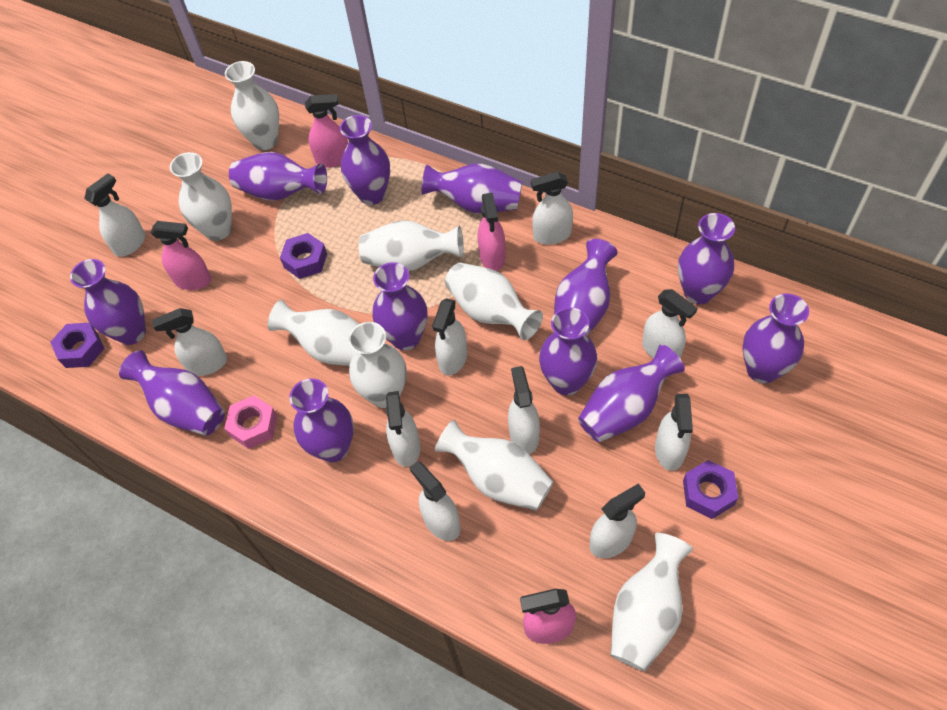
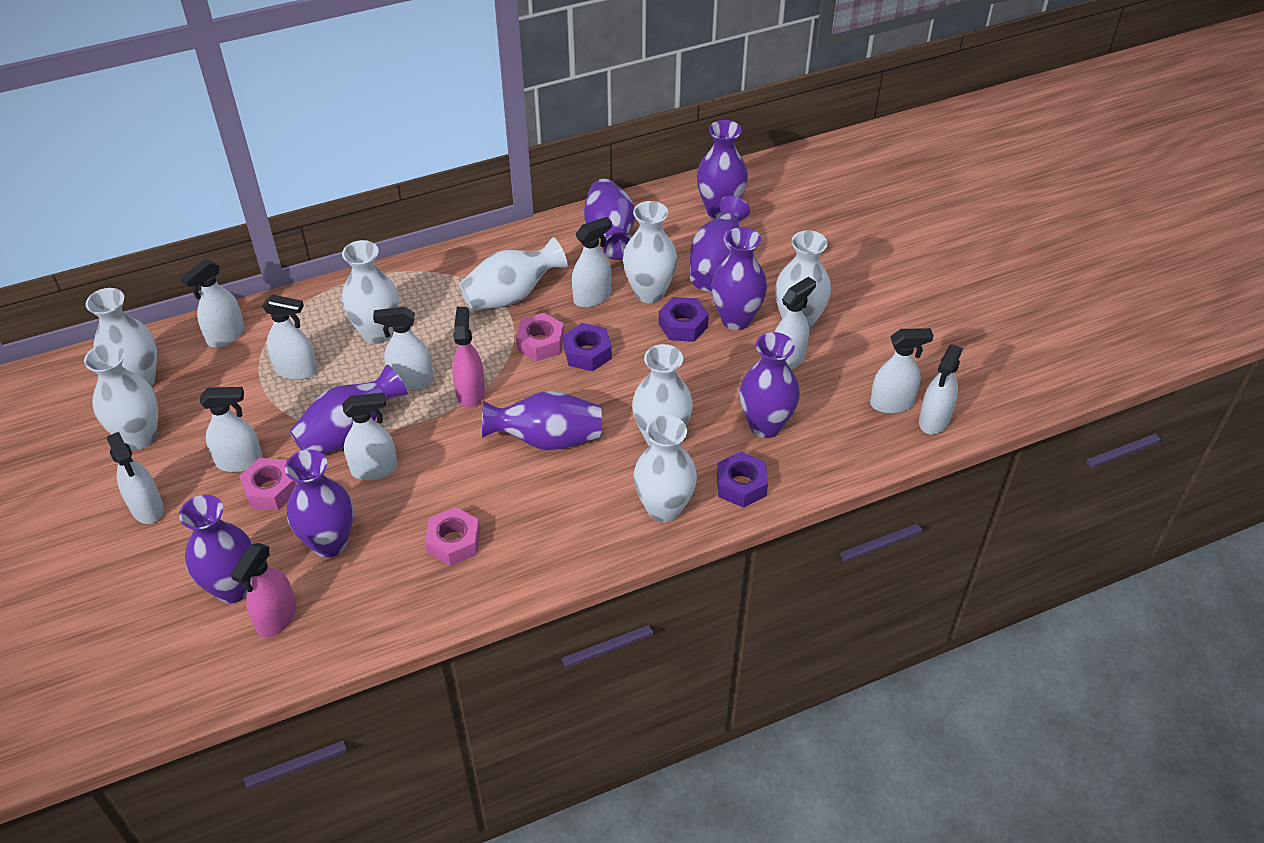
pink nut: [224,395,277,449] = 1 -> [239,458,296,510] [425,507,480,566] [516,313,564,361] = 3
pink spray bottle: [151,221,212,290] [305,94,348,168] [478,193,506,271] [520,589,576,644] = 4 -> [231,543,296,638] [452,307,485,408] = 2
purple vase: [70,259,146,345] [119,350,225,436] [229,152,327,201] [289,378,354,462] [340,115,390,205] [373,262,428,350] [421,164,522,214] [539,307,597,395] [554,239,618,336] [578,344,685,442] [678,213,735,305] [742,294,809,384] = 12 -> [179,495,253,603] [285,450,353,558] [290,364,408,454] [482,391,602,451] [584,179,635,260] [690,196,750,291] [697,120,748,219] [711,227,767,330] [740,332,800,438] = 9

